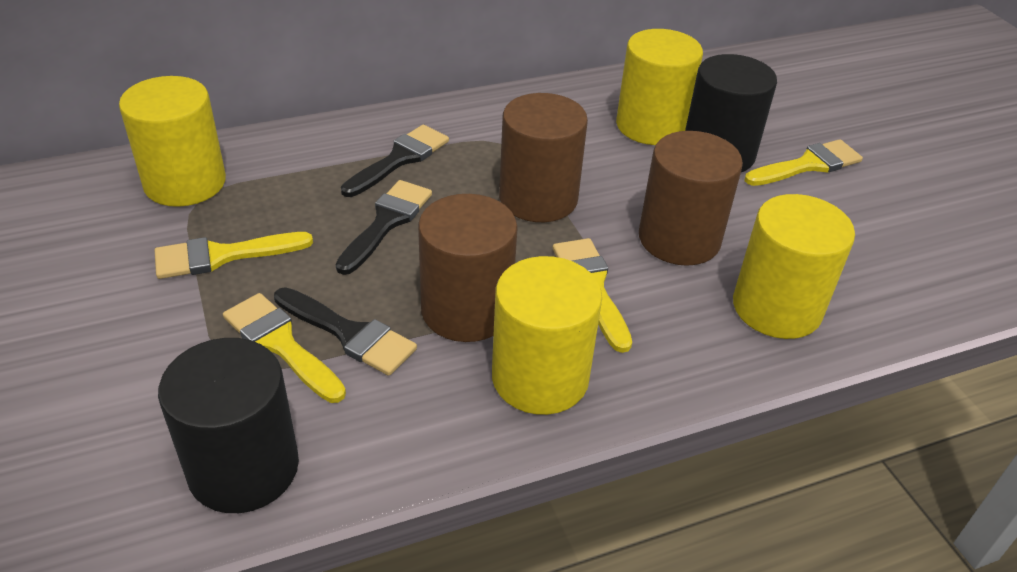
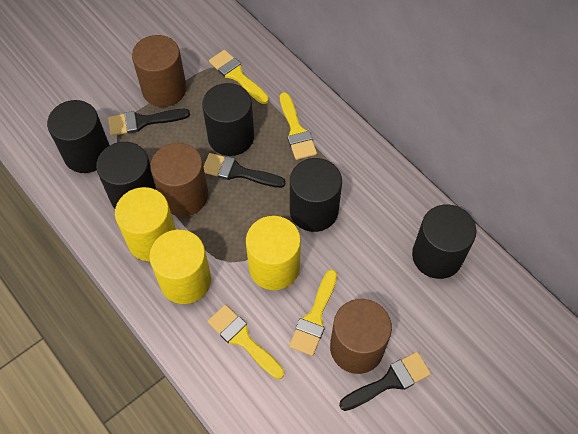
black cylinder: [158,338,299,513] [685,54,777,172] = 2 -> [47,100,110,173] [96,142,157,208] [202,83,254,156] [290,158,342,232] [412,205,477,279] = 5
yellow cylinder: [119,76,226,207] [492,256,602,415] [616,29,703,145] [733,194,855,339] = 4 -> [115,187,176,261] [149,230,211,304] [246,216,301,290] = 3

